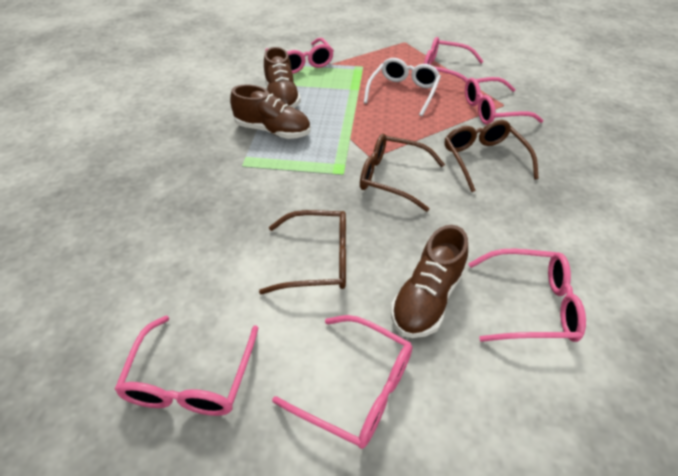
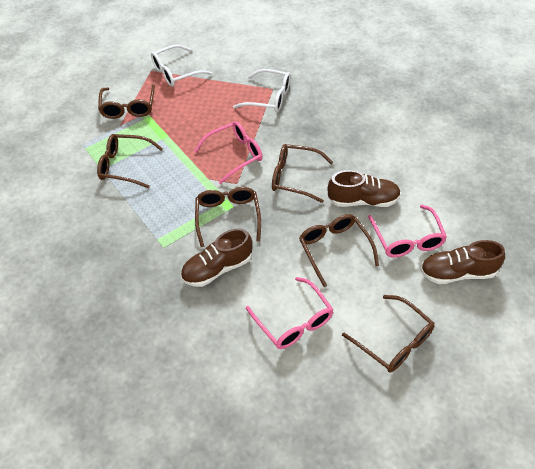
brown glasses: [259,210,346,294] [360,133,445,212] [445,120,539,192] = 3 -> [97,134,163,188] [98,84,155,119] [195,187,261,247] [272,144,333,203] [299,214,379,287] [342,295,435,372] = 6
pink glasses: [114,315,258,416] [265,38,334,74] [272,315,413,449] [424,37,484,82] [465,77,544,125] [468,248,586,342] = 6 -> [194,121,263,184] [246,277,334,349] [368,205,447,258] = 3
white glasses: [364,58,441,116] = 1 -> [151,44,212,87] [233,69,291,112] = 2

